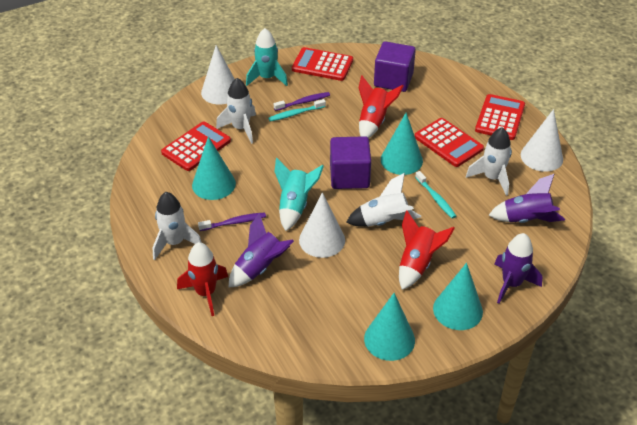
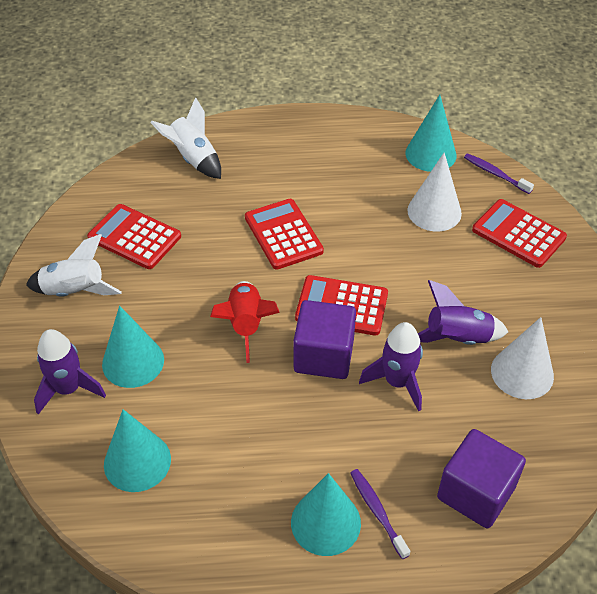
red rocket: [177,242,228,316] [358,76,403,138] [399,211,455,290] = 3 -> [210,281,280,363] = 1
turquoise rocket: [246,28,288,86] [274,158,324,231] = 2 -> none = 0
turquoise toothbrush: [268,99,326,121] [415,171,456,219] = 2 -> none = 0
white cone: [201,45,235,104] [299,192,345,258] [521,109,563,172] = 3 -> [407,153,462,231] [491,317,554,399] = 2
white rocket: [153,192,202,260] [216,78,256,144] [346,173,421,227] [466,127,512,196] = 4 -> [26,234,122,297] [150,97,221,179] = 2

